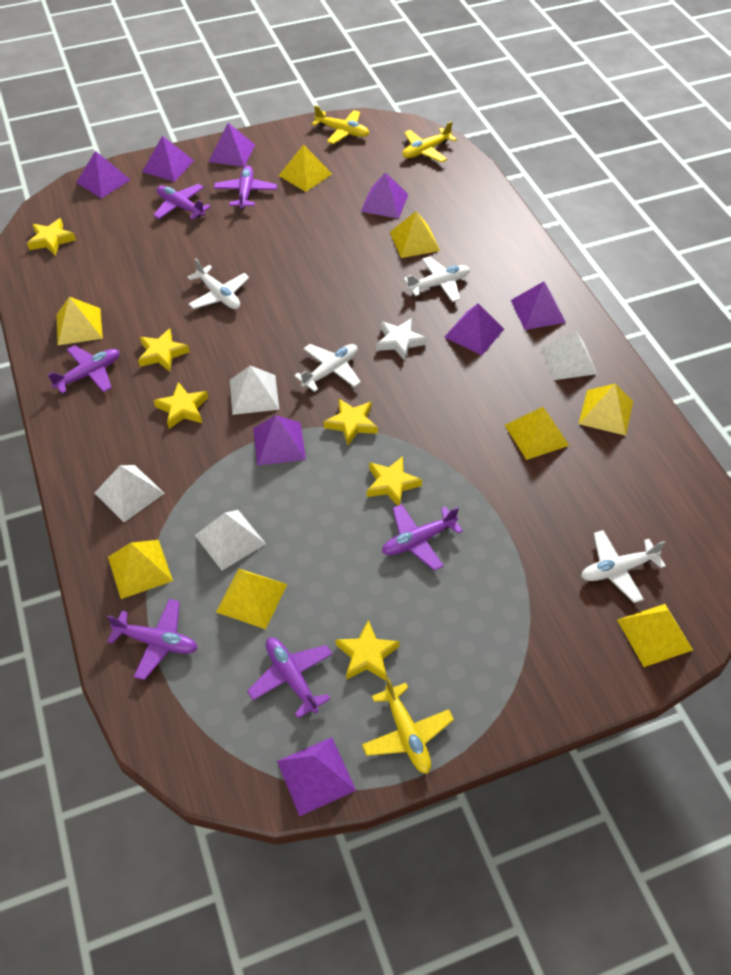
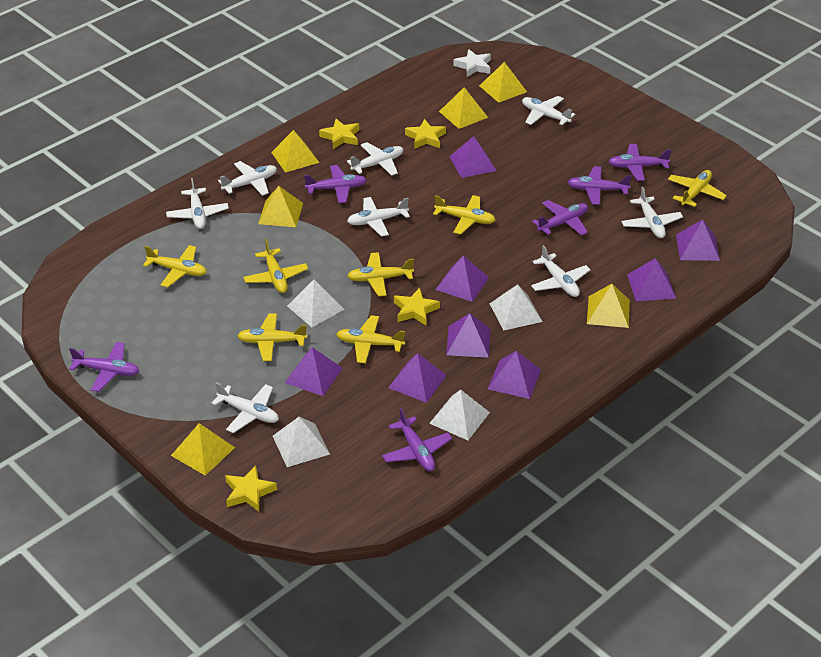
white plane: [188,258,249,309] [294,344,361,392] [404,256,470,302] [581,530,666,603] = 4 -> [166,178,229,229] [212,382,279,433] [218,161,277,196] [347,142,403,176] [347,197,410,237] [522,96,575,125] [531,245,591,297] [621,187,683,238] = 8
yellow plane: [312,105,369,144] [362,677,454,774] [402,121,457,162] = 3 -> [143,245,207,288] [237,313,307,361] [243,239,308,293] [336,315,405,364] [348,252,414,296] [433,195,495,235] [668,170,727,207] = 7
yellow pyramid: [56,297,103,345] [108,540,173,599] [216,569,287,629] [279,144,332,192] [390,211,440,258] [505,407,569,460] [579,384,633,436] [617,604,693,667] = 8 -> [171,423,235,476] [258,186,303,227] [271,130,319,173] [439,87,488,129] [479,62,527,103] [587,284,630,328] = 6
yellow star: [27,218,76,255] [138,328,189,372] [154,382,208,429] [323,399,378,445] [336,620,400,681] [367,456,422,506] = 6 -> [225,465,277,512] [319,119,359,149] [394,288,440,325] [405,119,446,149] = 4

